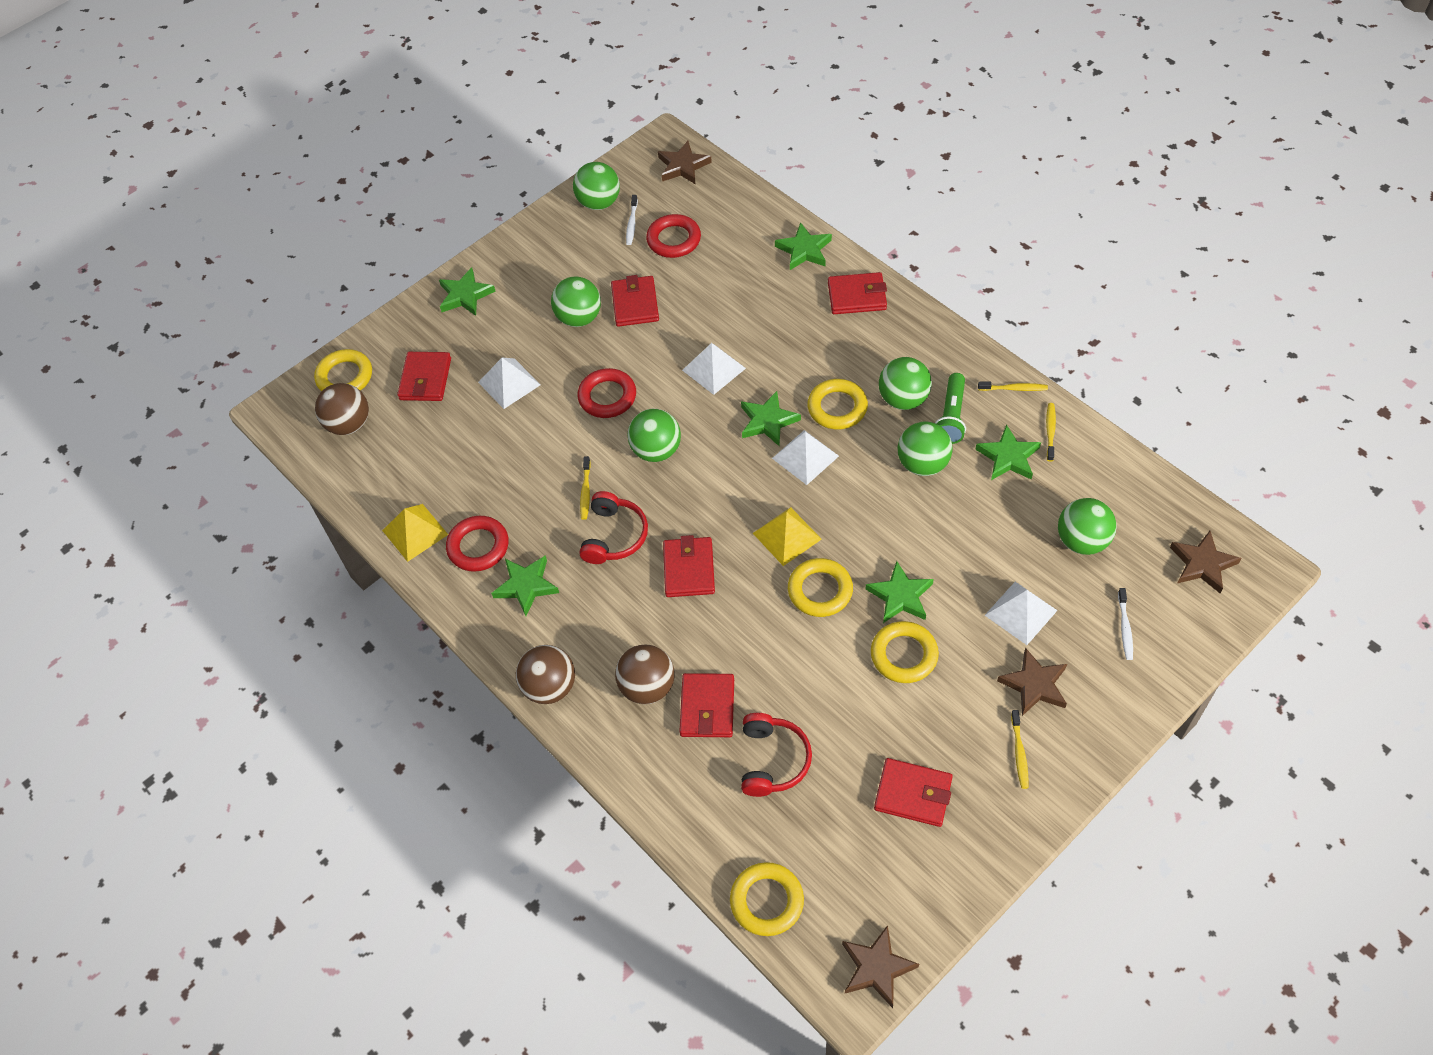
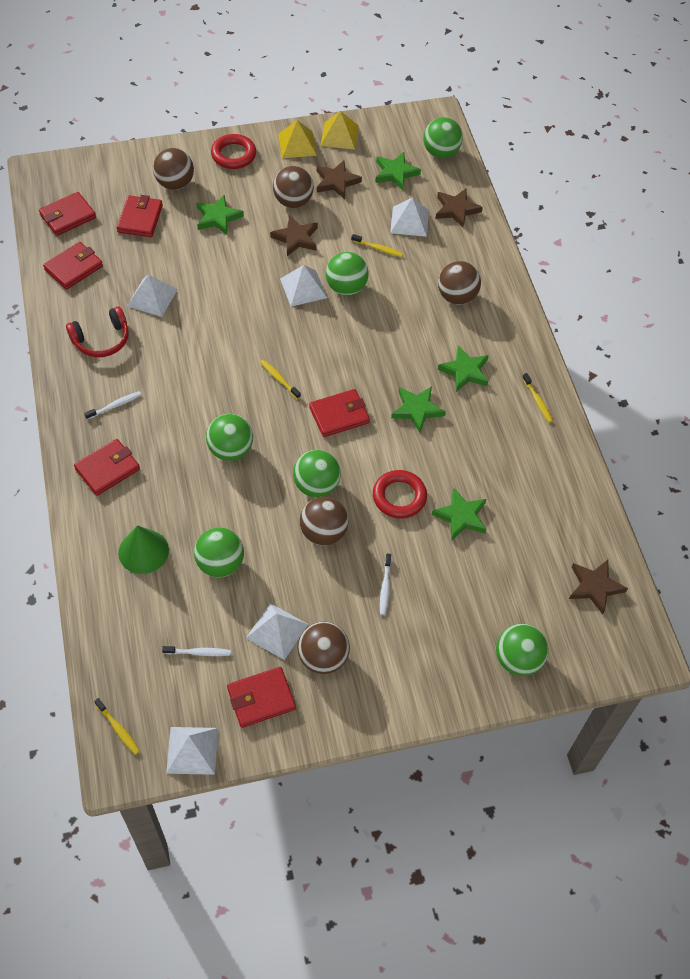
brown ball: [315,383,369,435] [516,645,575,704] [615,645,675,704] = 3 -> [153,148,194,190] [273,166,314,208] [298,622,350,674] [300,497,349,546] [438,261,481,305] = 5
green cone: none = 0 -> [118,525,169,574] = 1
green flashlight: [935,373,966,444] = 1 -> none = 0
green star: [439,267,496,316] [491,555,559,616] [741,391,801,446] [775,222,832,270] [866,561,934,623] [975,424,1041,480] = 6 -> [196,195,244,235] [375,152,421,190] [391,386,446,433] [431,487,487,540] [438,346,489,392] = 5
red headphones: [579,491,648,564] [741,713,812,797] = 2 -> [66,306,129,357] = 1
red ring: [446,516,509,572] [577,368,636,418] [646,214,701,258] = 3 -> [211,134,256,169] [373,470,427,519] = 2
white pyramid: [478,358,540,409] [682,343,746,395] [772,430,839,485] [985,582,1058,645] = 4 -> [127,274,178,317] [166,727,218,775] [246,603,308,660] [280,265,327,307] [390,198,429,237] = 5
white toothbrush: [626,195,638,245] [1118,588,1133,660] = 2 -> [84,391,142,420] [162,646,231,656] [380,553,391,615] = 3
yellow ring: [314,349,372,391] [730,862,804,936] [788,558,853,617] [807,379,868,430] [871,621,939,683] = 5 -> none = 0

